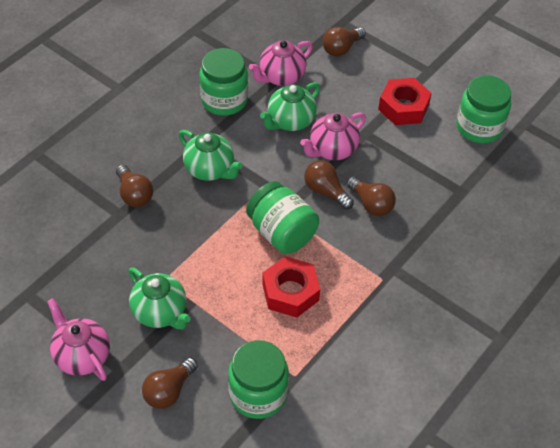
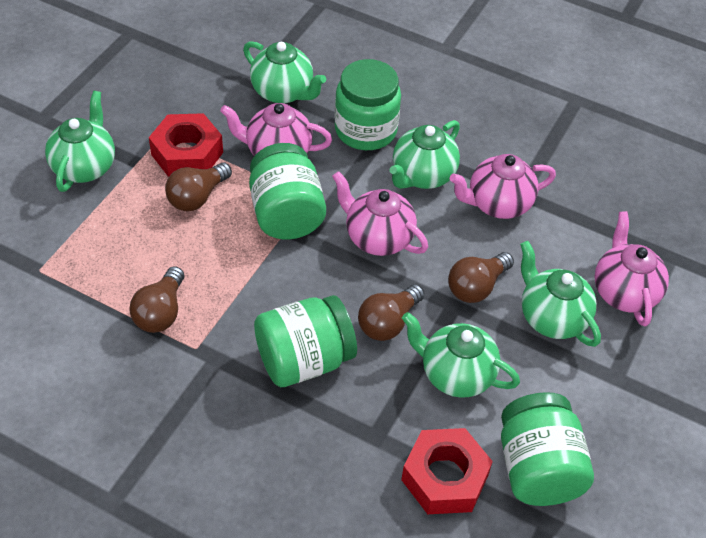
brown light bulb: [116,164,153,207] [142,357,198,409] [304,160,354,210] [322,27,366,57] [347,176,396,216] = 5 -> [129,266,184,333] [165,163,232,211] [358,284,425,341] [448,252,514,303] = 4
green teapot: [129,267,191,329] [179,130,243,181] [260,82,320,131] = 3 -> [45,91,115,192] [243,41,326,104] [389,120,460,189] [402,312,520,398] [520,241,601,347] = 5
pink teapot: [47,298,110,381] [249,40,313,86] [300,112,366,160] = 3 -> [220,103,332,156] [332,171,428,256] [450,154,556,219] [594,211,669,326] = 4

